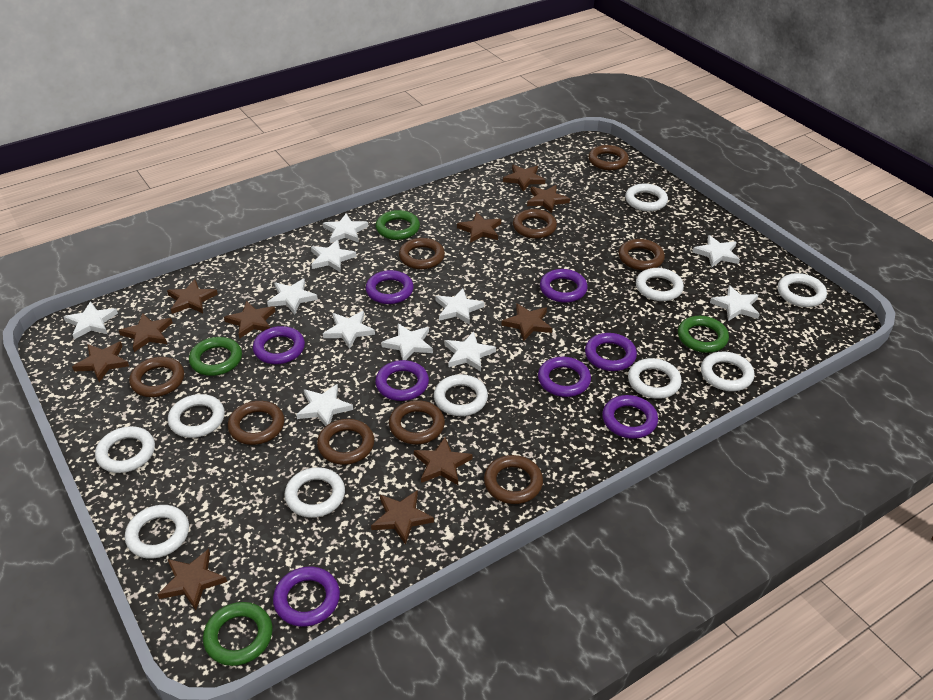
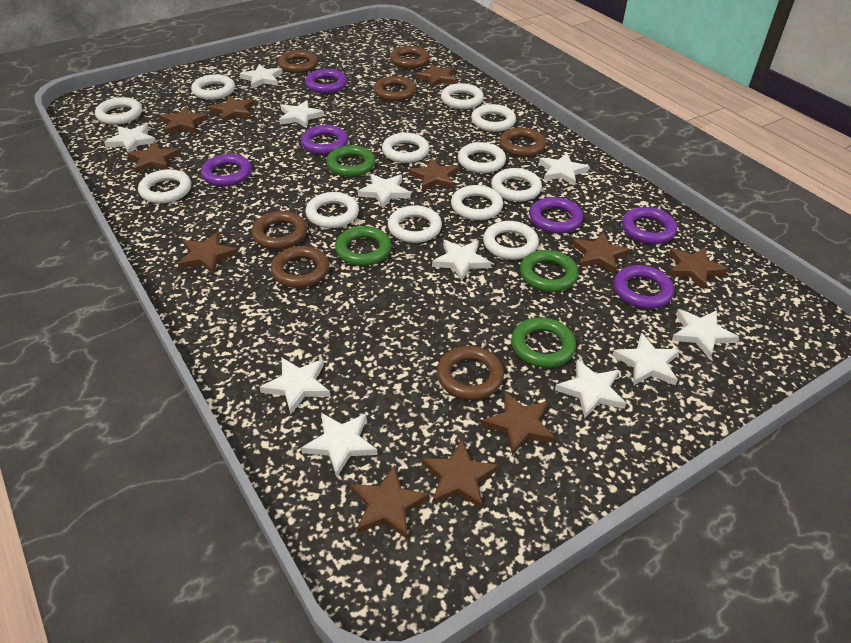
brown ring: [129,357,184,397] [228,401,284,445] [317,419,374,465] [389,400,445,444] [399,238,445,269] [484,455,543,504] [513,209,557,239] [588,145,629,170] [619,239,665,270] = 9 -> [252,211,307,249] [271,246,329,288] [278,50,318,73] [374,76,416,101] [390,46,430,69] [437,346,504,400] [499,127,546,157] = 7
purple ring: [253,326,305,364] [273,567,340,627] [366,270,414,304] [375,360,429,401] [538,357,591,397] [540,269,588,303] [585,333,637,371] [602,395,658,439] = 8 -> [201,154,252,187] [301,125,348,155] [305,69,347,94] [529,197,583,234] [614,265,674,309] [622,207,677,244] = 6
white ring: [95,426,155,473] [125,505,189,559] [168,394,225,438] [284,467,345,518] [434,374,488,416] [625,184,668,211] [628,358,682,399] [636,268,684,301] [701,351,754,391] [778,273,827,307] = 10 -> [95,97,142,125] [138,169,191,204] [191,74,235,100] [306,192,359,228] [382,133,430,163] [388,205,442,243] [441,83,484,109] [451,185,503,220] [458,142,506,173] [471,104,516,132] [483,221,539,260] [491,168,542,202] = 12

